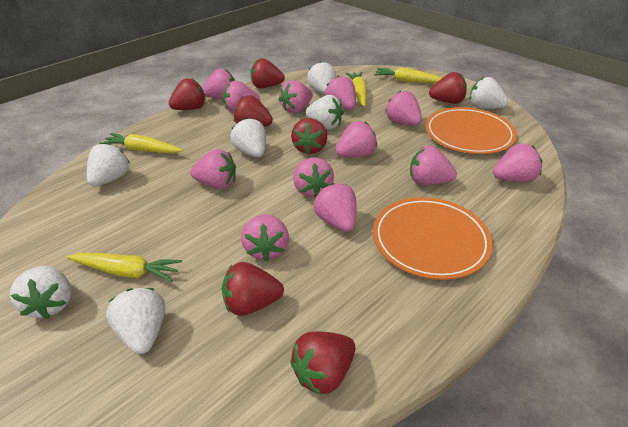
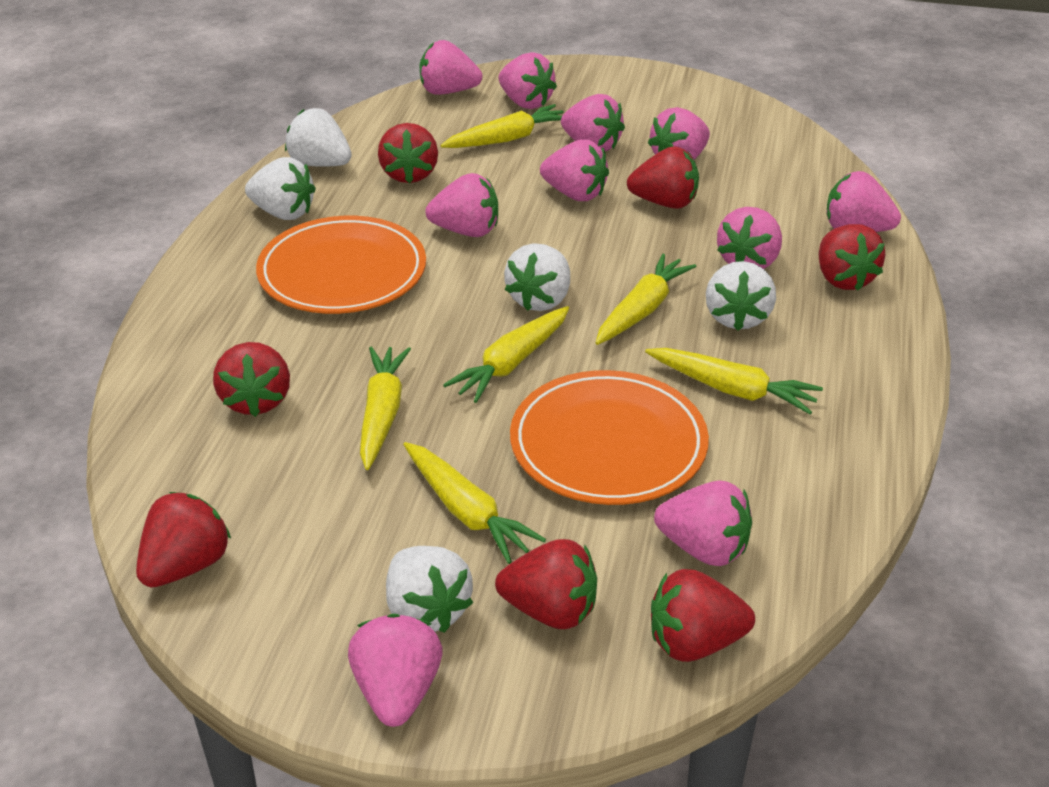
pink strawberry: [190,149,236,189] [202,68,235,99] [223,81,260,113] [241,214,289,262] [279,80,313,113] [293,157,334,197] [314,183,357,232] [325,76,356,110] [335,121,377,157] [385,91,422,126] [410,146,457,185] [493,143,542,182] = 12 -> [348,614,443,727] [420,40,482,95] [425,173,498,237] [499,52,557,109] [540,140,609,201] [561,94,625,151] [648,107,710,160] [654,481,752,566] [717,207,782,269] [827,171,901,232] = 10
white strawberry: [10,266,72,319] [87,143,130,186] [106,288,165,354] [230,118,266,157] [306,95,344,129] [307,61,336,94] [470,77,508,109] = 7 -> [245,157,316,220] [285,108,352,167] [386,546,473,633] [504,243,570,311] [706,261,776,331] = 5
yellow carrot: [67,253,182,282] [99,133,183,153] [346,72,367,107] [374,67,442,83] = 4 -> [360,346,411,470] [403,442,546,564] [440,104,564,148] [443,306,569,403] [596,254,697,345] [645,348,823,414] = 6

